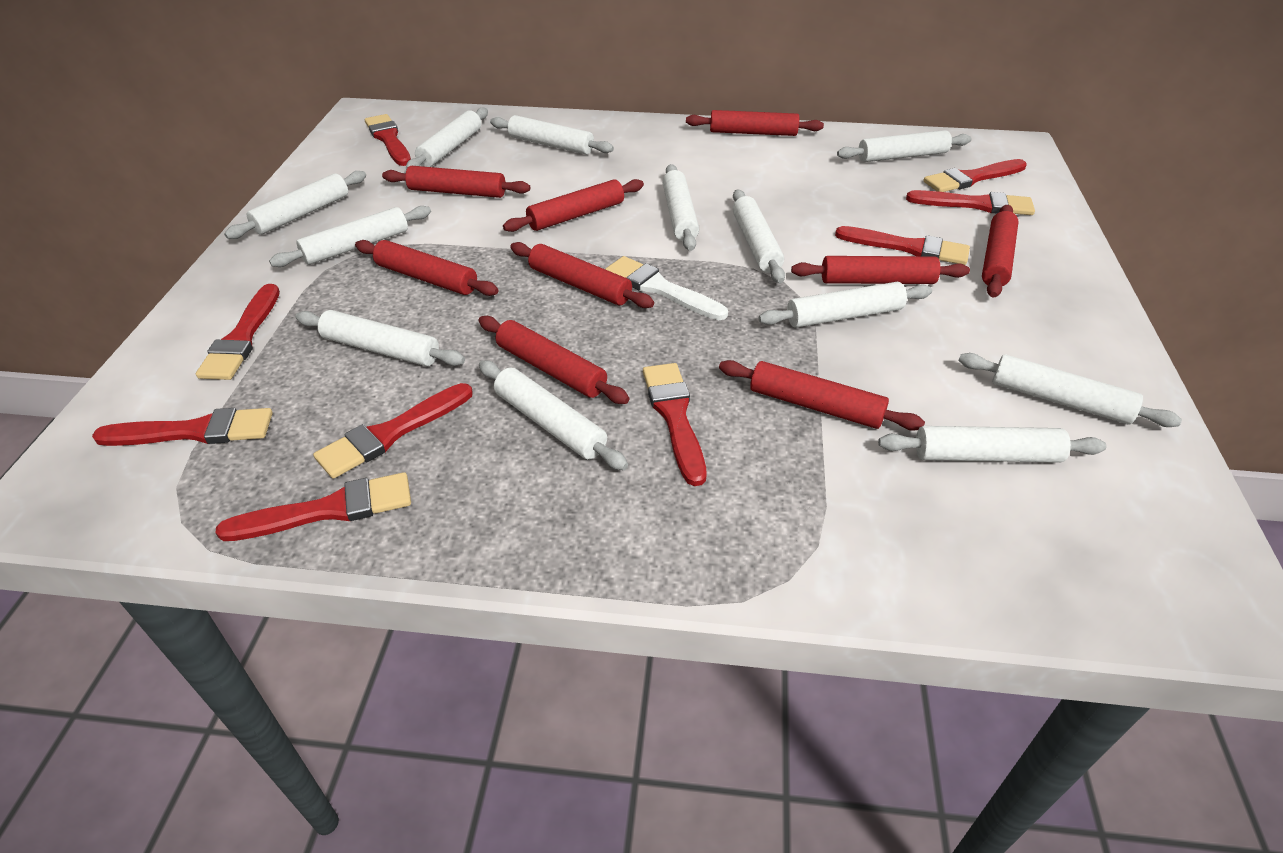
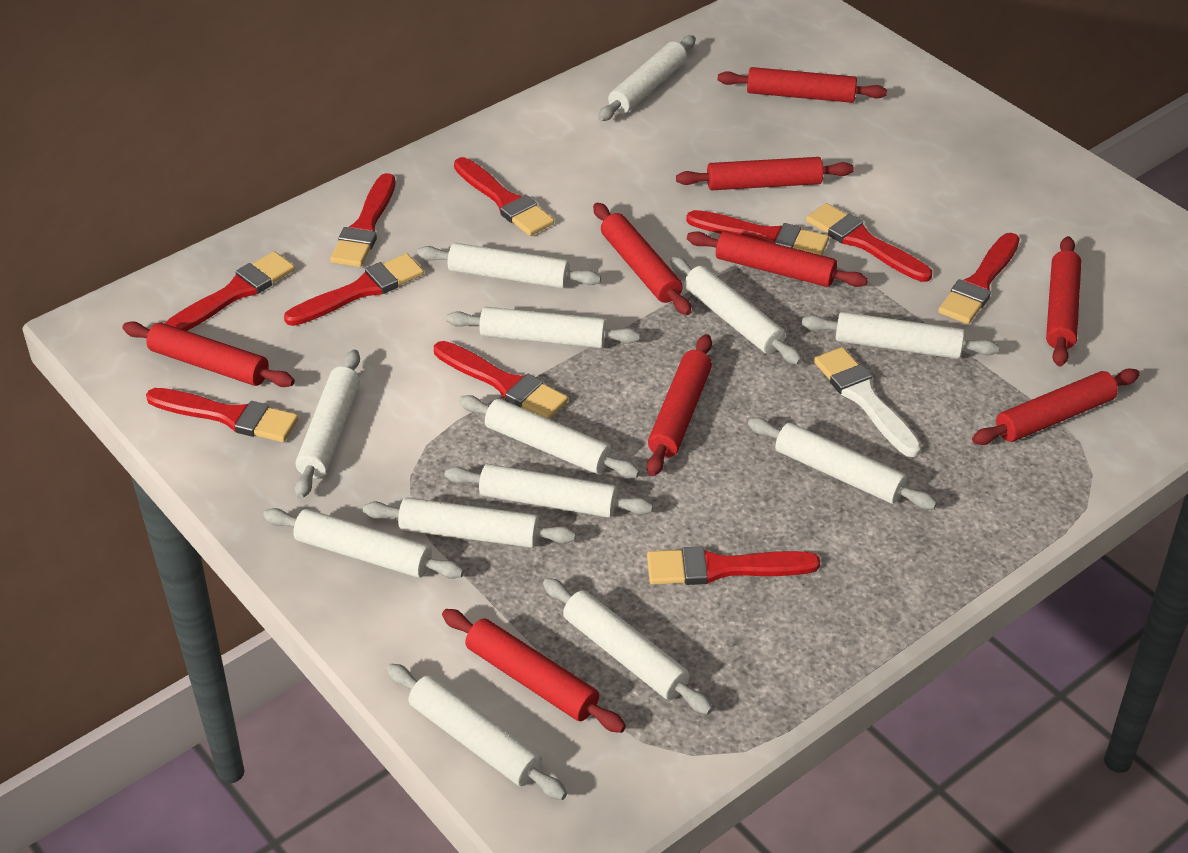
red brush: [92,408,273,446] [196,284,280,380] [216,472,411,541] [313,383,473,479] [365,114,411,166] [643,363,706,486] [835,226,970,265] [906,190,1035,215] [924,159,1027,192] = 9 -> [146,388,299,442] [164,251,295,331] [284,253,424,326] [330,173,396,267] [434,341,568,419] [454,157,554,236] [647,546,820,585] [686,210,829,255] [806,203,932,282] [938,233,1020,324] = 10
white rolling pin: [224,171,366,239] [269,206,431,267] [296,310,465,366] [406,108,488,170] [479,360,628,470] [490,115,614,155] [662,164,699,251] [733,189,785,283] [759,282,932,328] [837,130,972,162] [878,426,1107,463] [958,353,1182,427] = 12 -> [263,508,464,579] [294,349,360,499] [363,497,576,548] [387,664,567,800] [417,243,601,288] [444,464,653,518] [446,307,640,348] [459,395,640,478] [543,578,713,715] [598,35,696,121] [670,257,802,365] [748,418,937,510] [802,312,999,359] = 13

